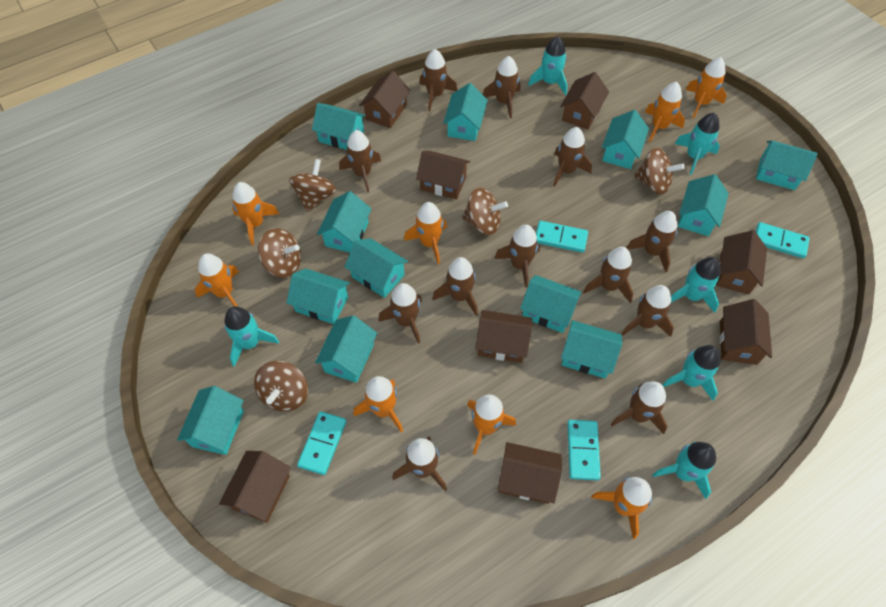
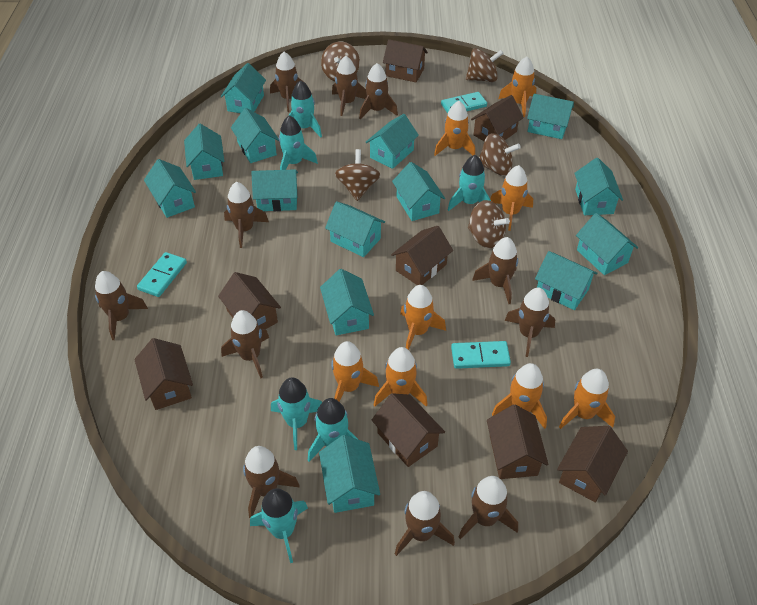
brown rocket: [339,130,381,193] [378,283,422,344] [392,437,447,491] [419,49,457,111] [432,257,478,316] [483,56,521,118] [494,225,540,288] [553,127,592,187] [583,247,633,303] [611,382,668,434] [622,285,674,337] [626,211,678,273] = 12 -> [95,271,148,340] [221,310,269,378] [224,182,269,248] [243,446,300,518] [270,52,306,112] [332,56,367,116] [359,63,398,119] [395,491,455,556] [459,476,518,539] [472,237,518,304] [505,288,555,357] = 11
turquoise domino: [297,411,346,475] [536,221,588,253] [567,420,601,481] [756,222,810,258] = 4 -> [137,252,187,297] [441,92,487,113] [451,341,511,369] = 3
turquoise house: [177,386,244,455] [287,269,350,324] [312,103,366,150] [315,315,377,383] [317,191,372,253] [344,238,408,298] [443,83,488,141] [520,275,582,333] [561,320,622,379] [602,110,649,169] [678,174,729,236] [756,140,818,190] = 12 -> [144,159,196,218] [184,124,224,180] [221,63,266,113] [231,108,279,163] [251,169,298,211] [319,435,380,513] [320,269,374,335] [325,201,385,257] [365,114,419,169] [392,162,445,221] [527,94,574,139] [535,251,598,310] [574,158,623,215] [576,213,638,275] = 14

